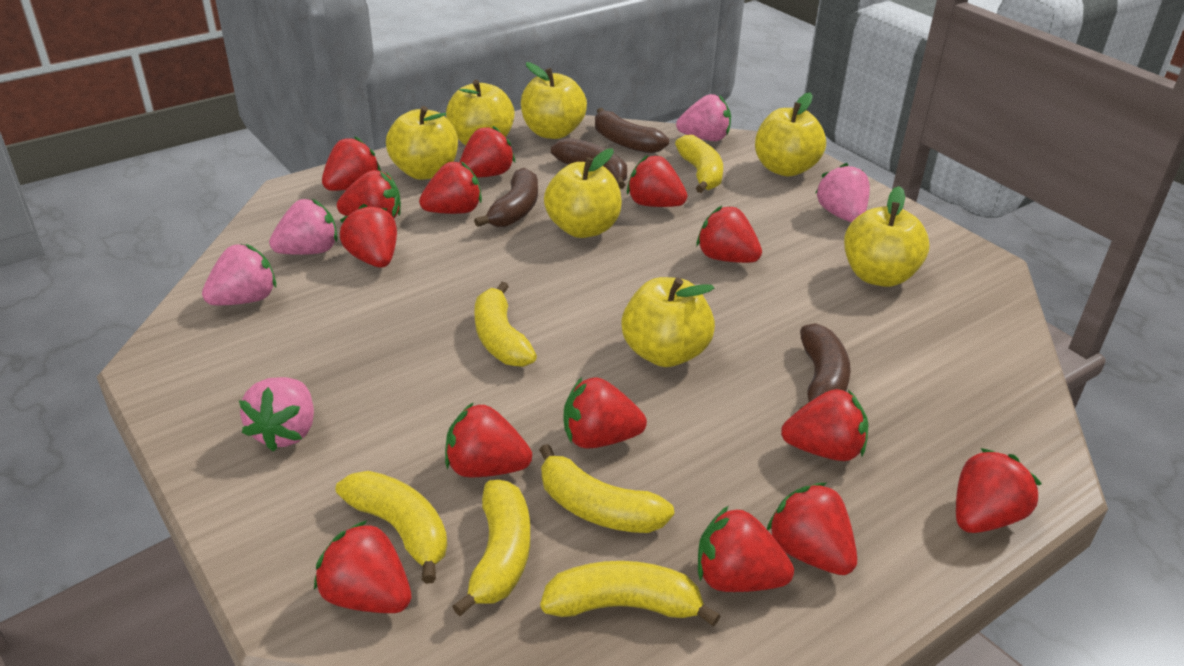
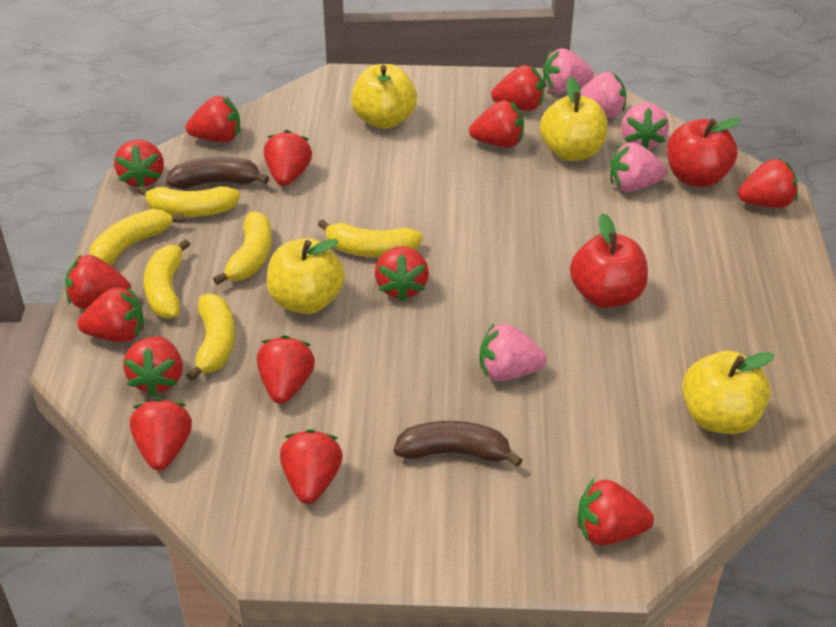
brown banana: [474,168,538,227] [551,138,627,189] [595,108,669,153] [799,323,851,410] = 4 -> [166,157,269,189] [394,421,522,467] = 2
red apple: none = 0 -> [570,213,648,308] [667,118,741,187] = 2
yellow apple: [386,106,458,180] [446,80,515,146] [521,62,587,139] [544,148,622,238] [621,277,715,367] [755,92,826,176] [844,186,930,287] = 7 -> [267,238,345,314] [351,64,417,129] [540,77,608,161] [682,351,774,434] = 4

